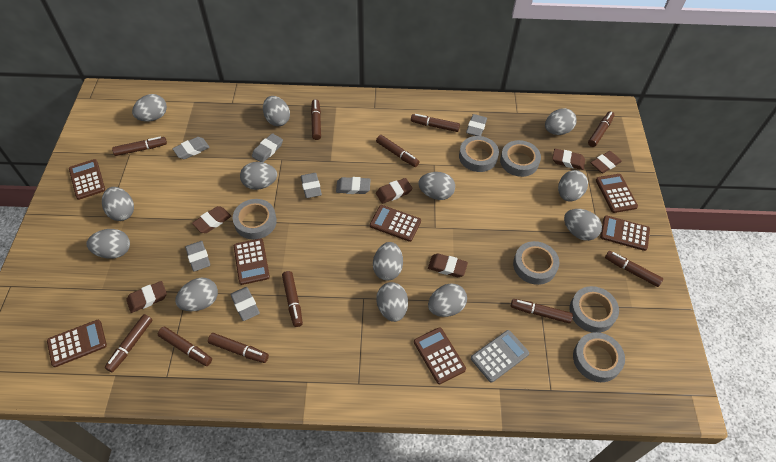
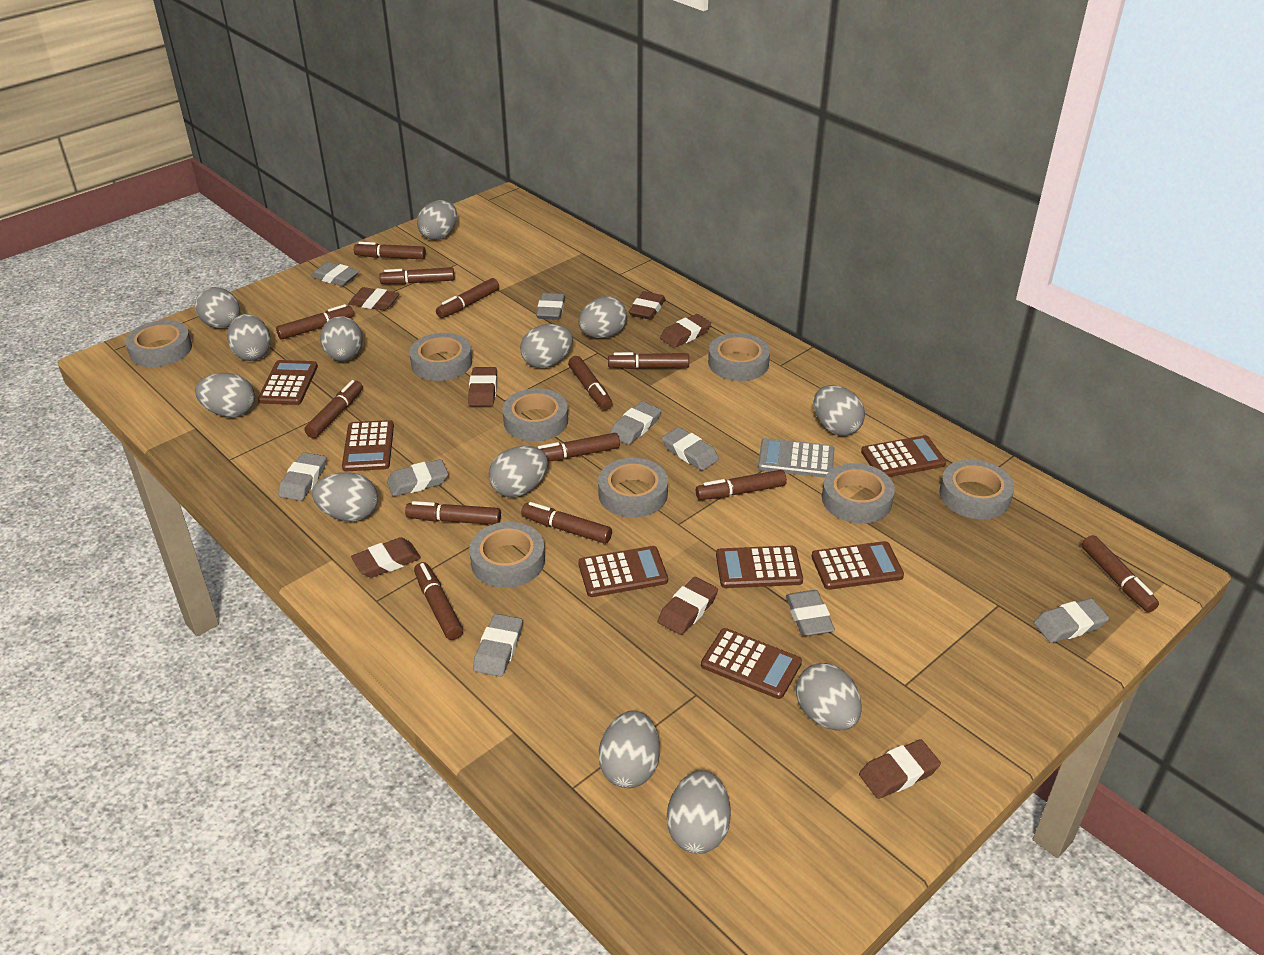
brown eraser: [126,281,167,313] [192,206,231,233] [376,178,413,204] [428,254,468,277] [552,149,585,170] [591,151,622,173] = 6 -> [348,287,400,310] [351,537,421,578] [468,367,497,407] [629,291,665,320] [658,577,718,635] [660,314,711,348] [859,739,941,799] = 7
brown marker: [105,314,153,372] [112,137,167,156] [158,327,212,366] [208,333,269,363] [282,271,303,327] [311,99,321,140] [376,135,419,167] [411,114,460,132] [511,299,573,324] [588,111,614,147] [605,251,663,287] = 11 -> [276,304,354,340] [305,380,363,438] [354,242,426,259] [379,267,454,284] [405,501,501,525] [414,562,463,640] [436,278,499,318] [521,502,612,544] [538,433,620,462] [568,356,613,410] [608,352,689,369] [696,470,787,500] [1082,535,1159,612] = 13
grey eraser: [172,137,210,159] [185,241,210,272] [230,287,260,321] [252,133,283,163] [301,173,322,198] [336,177,371,194] [466,114,487,136] = 7 -> [278,452,326,501] [311,262,359,286] [387,459,448,496] [473,614,523,677] [536,293,565,320] [610,401,661,445] [662,427,719,471] [786,590,835,636] [1034,598,1109,643] = 9
grey tape: [233,199,277,240] [459,136,499,172] [500,140,541,177] [513,241,559,285] [569,286,619,333] [573,332,625,382] = 6 -> [125,320,192,367] [409,333,472,381] [469,522,545,588] [502,388,568,442] [598,458,668,517] [708,333,770,381] [822,463,895,524] [939,459,1014,519] = 8

